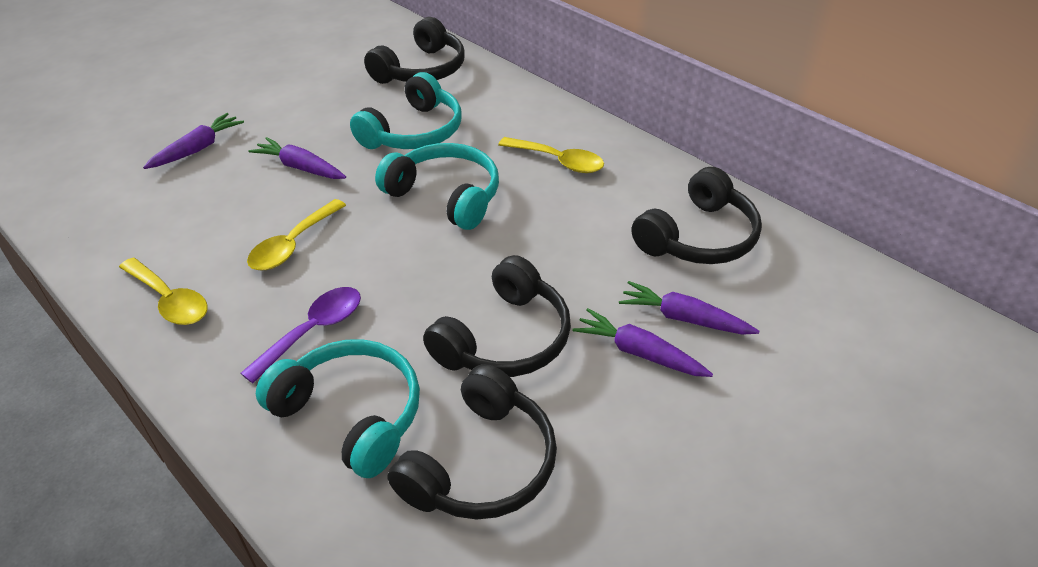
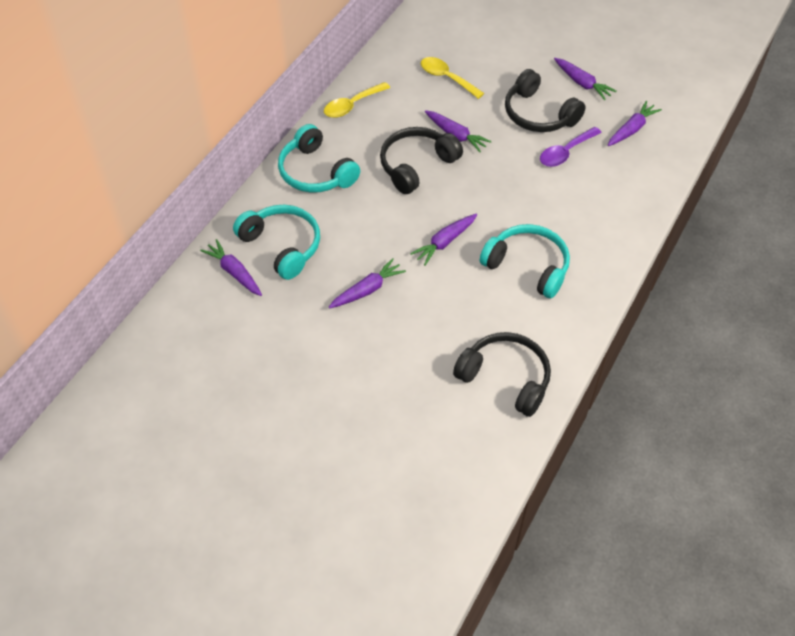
black headphones: [364,17,465,84] [388,364,557,520] [423,255,571,377] [631,167,762,264] = 4 -> [380,127,463,194] [453,332,551,417] [505,69,586,132] = 3
purple carrot: [143,113,244,169] [249,137,346,179] [572,308,713,377] [619,281,759,335] = 4 -> [200,239,262,296] [329,258,406,309] [410,214,477,265] [425,110,492,152] [554,58,616,100] [608,101,662,146] = 6
yellow spoon: [119,258,208,325] [247,199,346,270] [498,137,604,173] = 3 -> [324,82,390,118] [421,57,484,99] = 2

